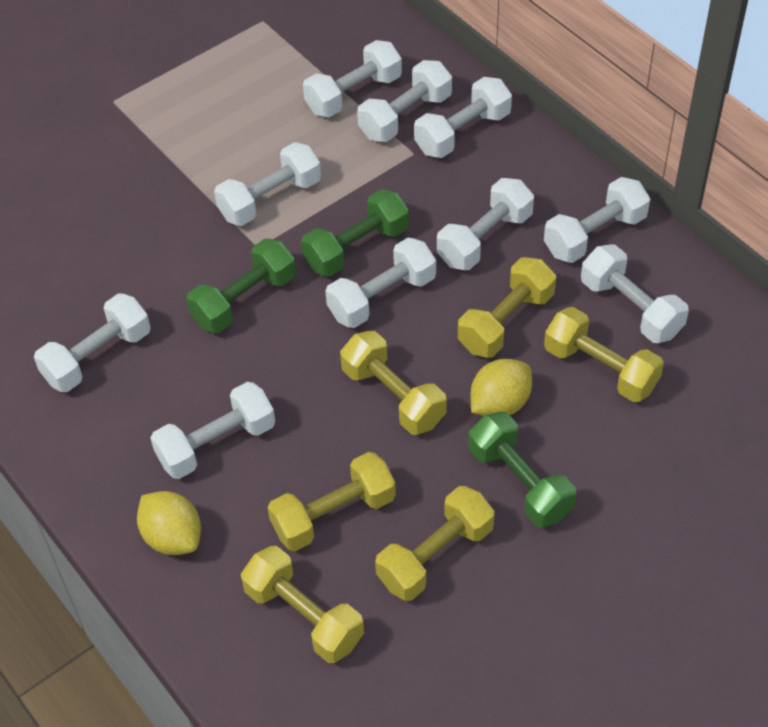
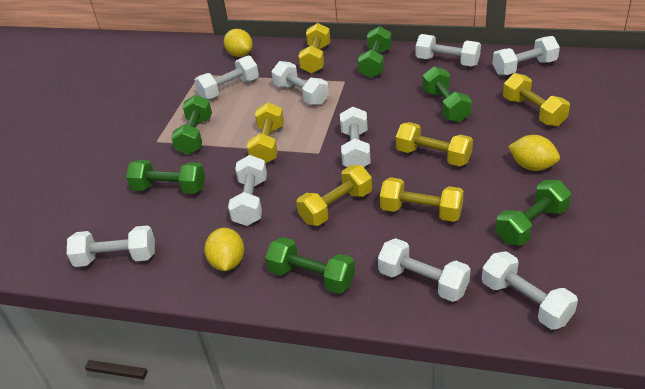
green dumbbell: [186,239,296,333] [301,189,409,277] [468,412,576,528] = 3 -> [126,160,205,194] [171,95,212,155] [265,237,355,294] [358,26,391,78] [423,66,472,122] [496,180,571,246] = 6
white dumbbell: [34,293,151,392] [151,382,275,479] [214,142,321,226] [303,40,402,117] [325,238,436,328] [357,60,452,142] [414,77,512,158] [437,178,534,270] [544,177,651,263] [581,244,689,343] = 10 -> [67,225,155,267] [194,55,259,99] [228,155,267,226] [271,61,329,105] [340,107,371,167] [378,238,471,302] [416,34,481,66] [482,251,578,330] [493,36,560,75] = 9
yellow lemon: [137,491,201,555] [470,359,532,416] = 2 -> [204,228,244,271] [224,29,253,57] [508,135,560,171] = 3

